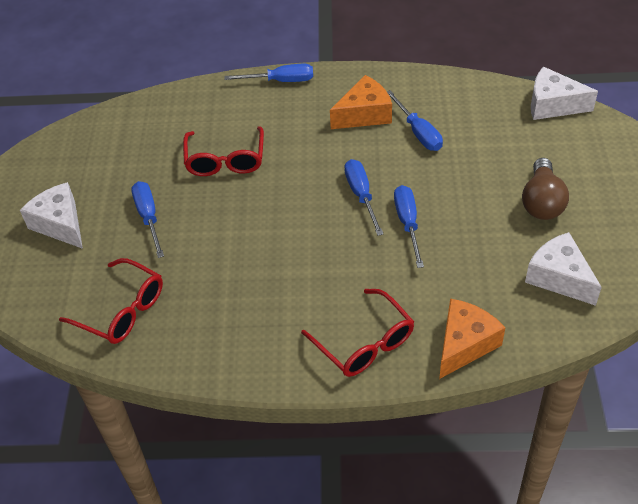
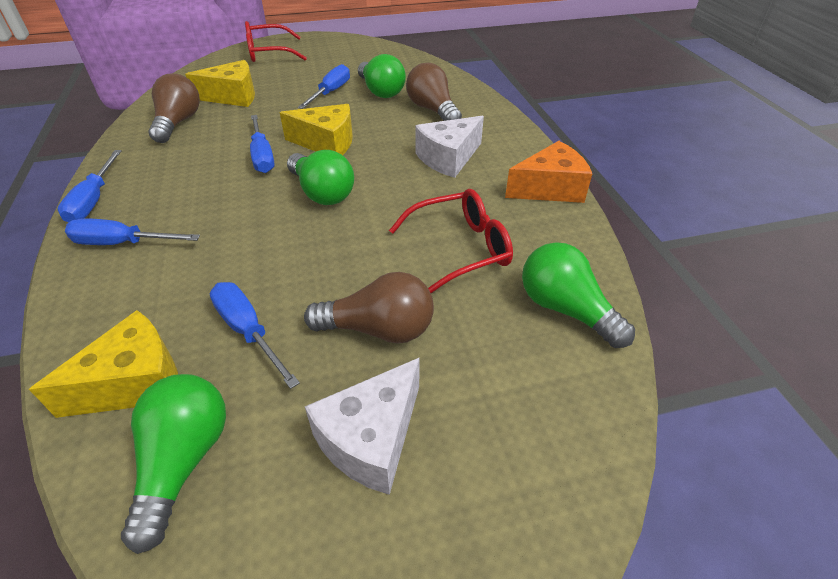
brown light bulb: [522,158,569,220] = 1 -> [148,73,200,143] [304,272,434,343] [406,63,462,121] = 3
green light bulb: none = 0 -> [121,374,226,554] [287,150,354,205] [358,54,406,98] [522,242,635,348] = 4
orange cheese: [330,75,392,129] [439,298,505,379] = 2 -> [505,141,592,203] = 1
red glasses: [59,258,163,344] [183,126,264,176] [301,289,414,377] = 3 -> [245,21,307,62] [389,189,513,293] = 2
white cheese: [20,182,83,249] [525,232,602,306] [531,67,598,120] = 3 -> [305,358,419,495] [415,116,484,178] = 2
yellow cheese: none = 0 -> [29,310,178,418] [185,60,255,107] [280,104,353,155] = 3

